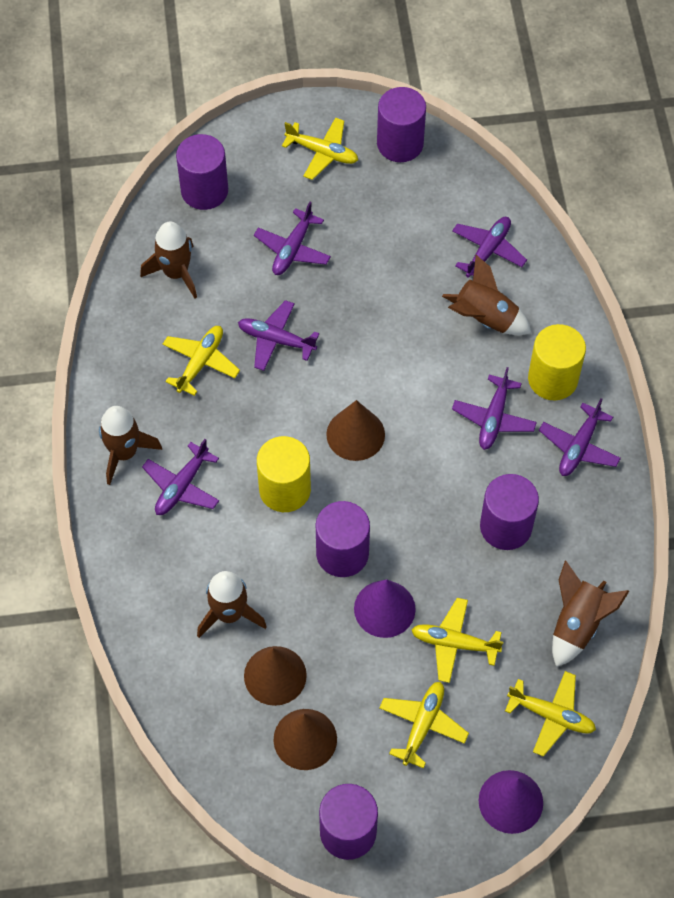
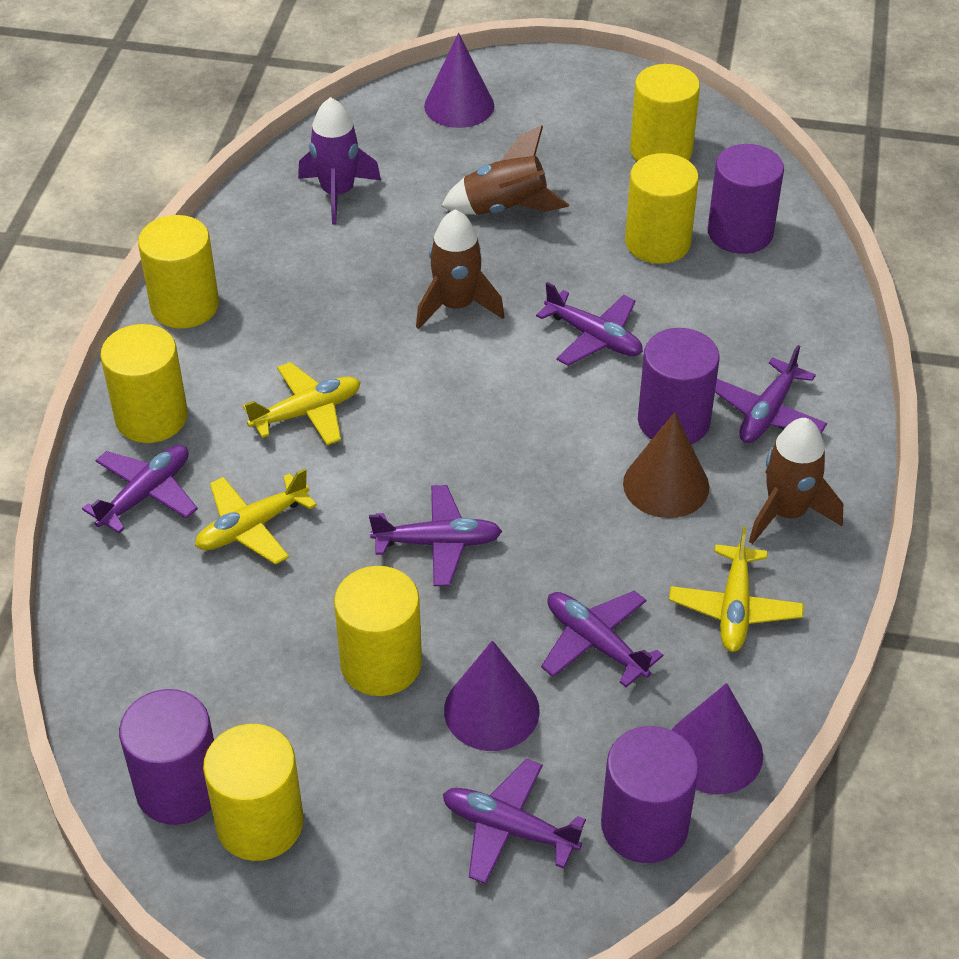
brown cone: [244,646,307,706] [274,709,337,770] [326,400,385,461] = 3 -> [623,412,709,518] = 1
brown rocket: [99,406,162,485] [140,222,197,298] [197,571,267,638] [442,255,531,335] [552,560,629,667] = 5 -> [416,209,505,329] [442,125,569,215] [749,418,843,544] = 3
purple cone: [354,579,416,638] [479,770,543,834] = 2 -> [424,33,494,128] [444,640,540,751] [672,683,763,795] = 3
purple cylinder: [176,134,228,210] [316,501,370,577] [319,784,378,860] [377,87,426,162] [480,474,539,550] = 5 -> [119,689,214,825] [601,726,699,863] [638,328,720,444] [708,144,784,254] = 4
purple rocket: none = 0 -> [298,97,381,225] = 1
yellow cylinder: [257,436,311,512] [528,324,586,401] = 2 -> [100,324,188,443] [138,215,219,329] [203,724,304,861] [334,566,422,696] [625,153,699,264] [630,64,700,161] = 6
yellow plane: [162,326,240,396] [282,117,358,180] [379,682,469,769] [412,598,503,683] [505,671,596,757] = 5 -> [195,468,317,565] [243,362,360,445] [669,526,804,652] = 3

